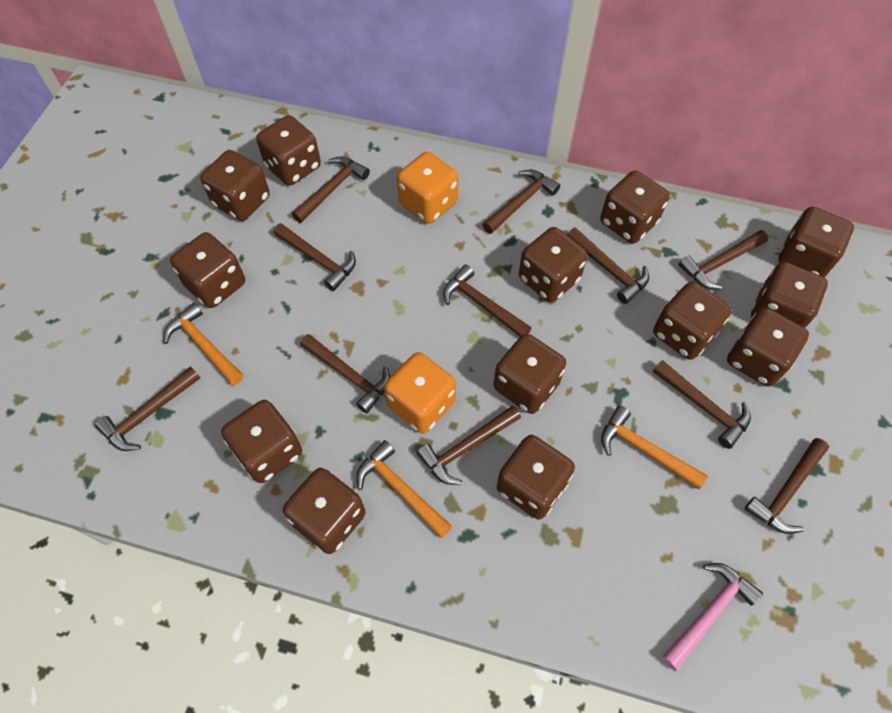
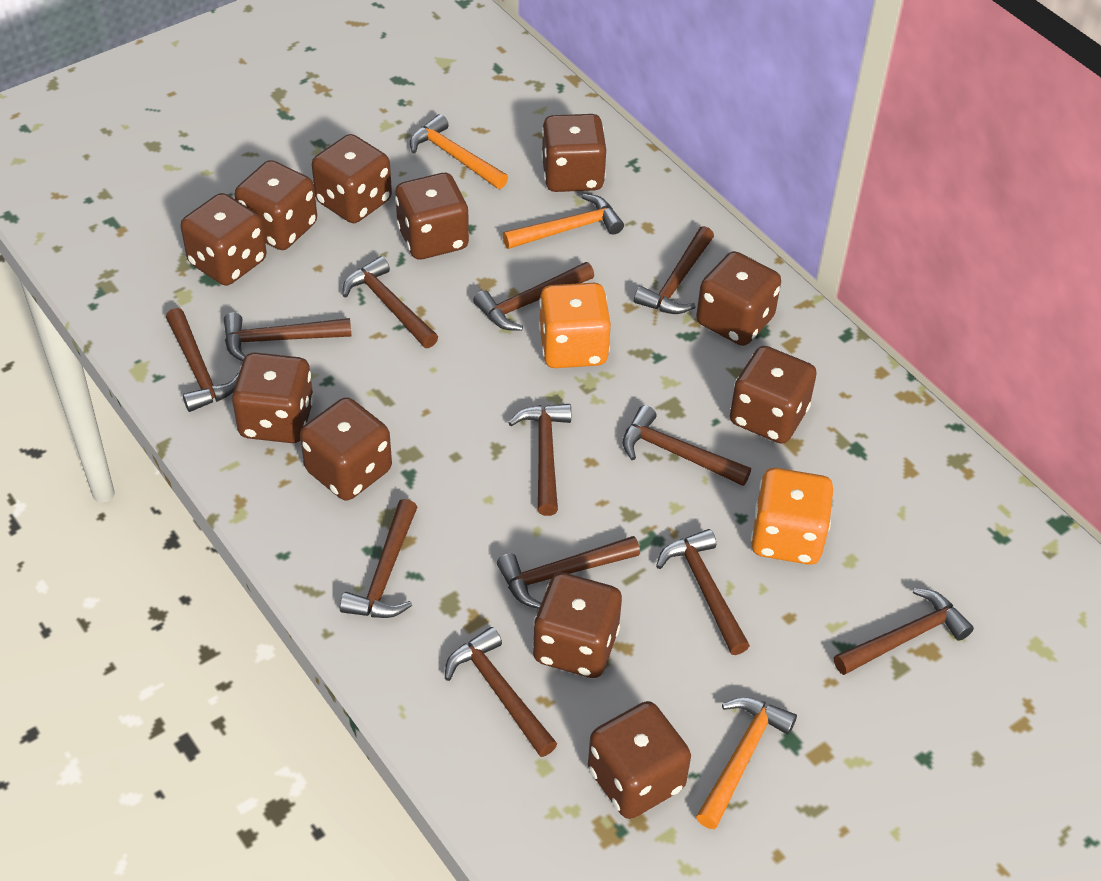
brown dice: [170,232,245,308] [200,150,270,221] [221,400,302,483] [256,115,321,186] [283,468,365,554] [494,334,566,414] [497,435,575,519] [519,227,587,302] [600,171,669,243] [653,282,731,360] [727,308,809,386] [751,262,828,328] [778,207,854,278] = 13 -> [181,193,267,286] [232,352,314,443] [235,160,317,250] [300,397,392,501] [312,134,392,223] [395,173,469,260] [533,573,622,678] [541,114,606,192] [588,701,691,819] [696,251,781,346] [730,346,817,444] = 11
brown hammer: [95,366,200,451] [273,223,356,291] [292,157,370,223] [300,334,390,413] [417,405,521,485] [443,264,532,337] [482,170,560,234] [567,227,649,304] [653,360,751,449] [679,230,768,289] [745,438,829,534] = 11 -> [166,308,239,412] [224,312,352,361] [340,499,417,618] [342,256,438,348] [445,627,557,757] [473,262,594,331] [497,536,640,609] [508,404,571,516] [622,405,751,486] [634,226,714,314] [656,529,750,655] [834,588,974,675] = 12
pink hammer: [662,563,763,671] = 1 -> none = 0

